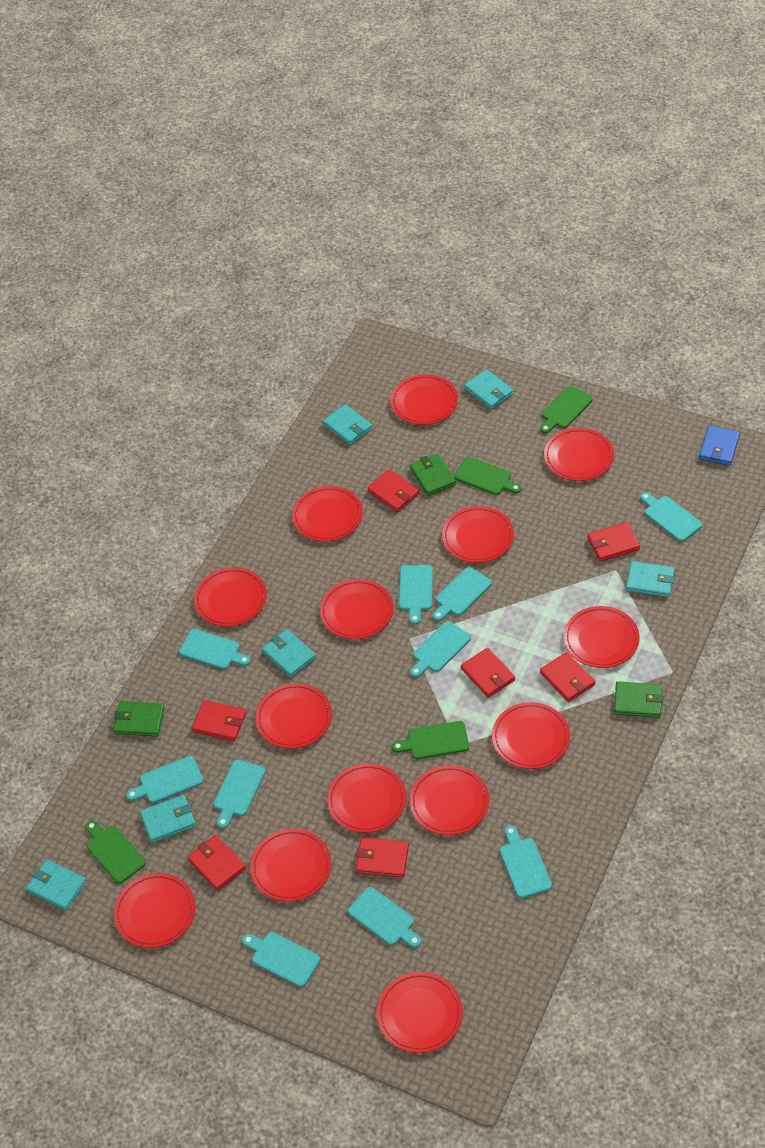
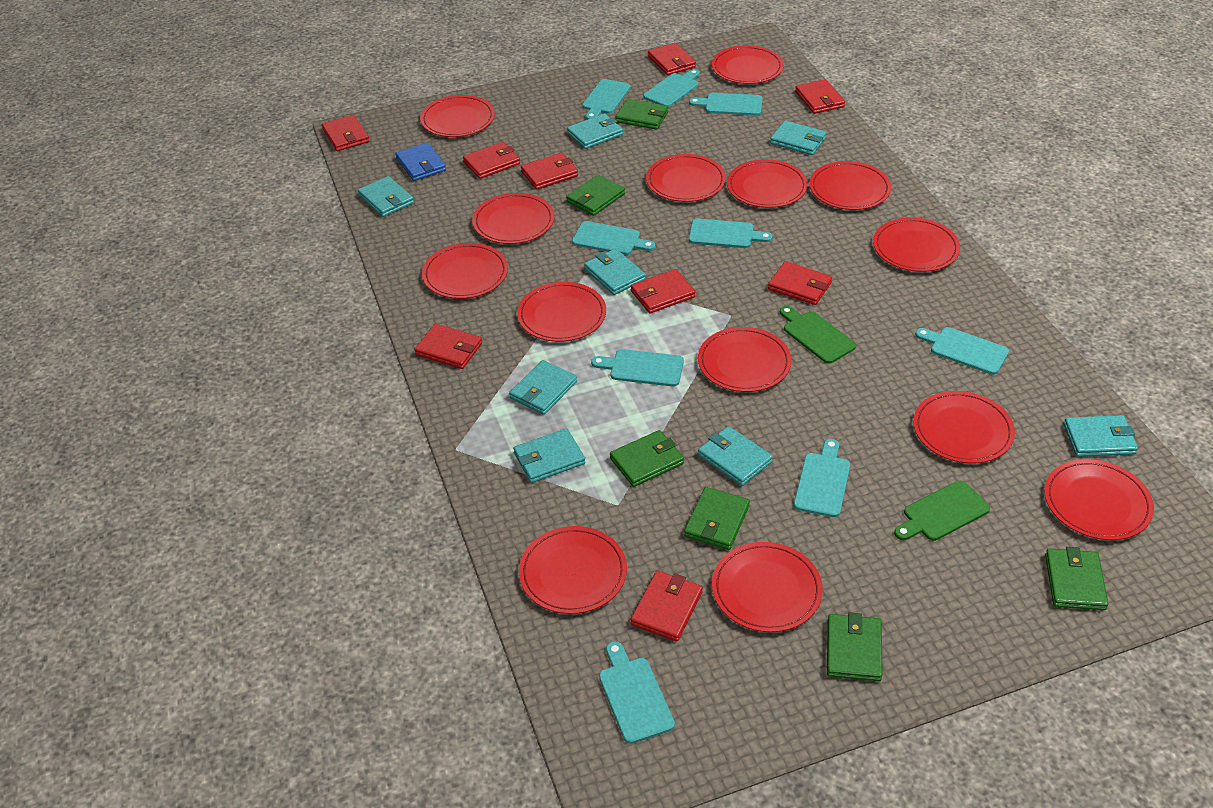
green cutting board: [86,820,146,883] [392,721,469,759] [454,457,522,495] [540,386,593,434] = 4 -> [780,306,856,364] [894,480,990,541] = 2
green wallet: [113,701,165,736] [410,453,456,496] [614,681,663,718] = 3 -> [566,175,625,216] [610,430,684,487] [615,99,668,130] [684,487,750,550] [827,612,883,681] [1045,547,1108,610] = 6
red wallet: [188,835,246,891] [192,700,246,741] [356,837,409,878] [367,469,419,512] [461,648,515,698] [540,652,595,702] [588,522,640,562] = 7 -> [322,115,369,151] [414,324,482,369] [463,142,520,179] [521,153,578,190] [630,571,703,642] [631,269,695,313] [648,43,696,75] [768,261,832,305] [795,79,845,114] = 9
turquoise cutting board: [126,756,203,803] [179,629,251,669] [213,760,265,829] [242,932,320,987] [348,887,422,948] [399,565,433,625] [410,621,471,678] [432,567,492,621] [500,825,552,899] [640,492,702,542] = 10 -> [572,221,655,255] [582,79,631,120] [591,349,684,387] [599,641,675,744] [643,69,700,107] [689,93,763,116] [689,218,773,248] [794,439,850,517] [915,327,1009,375] = 9
turquoise wallet: [26,860,87,911] [140,795,196,843] [262,629,316,678] [323,404,373,445] [464,369,514,410] [626,561,675,597] = 6 -> [358,176,414,217] [509,360,577,415] [513,428,586,483] [567,113,623,149] [584,249,646,295] [698,426,773,486] [770,120,827,155] [1064,415,1138,457] = 8

